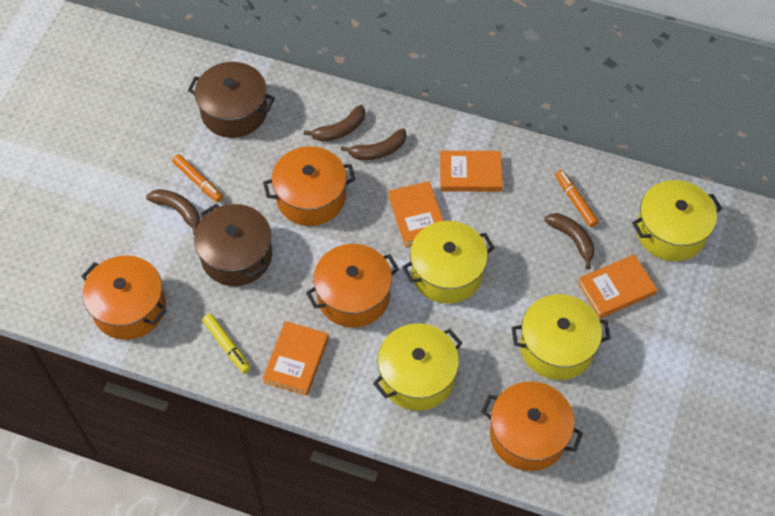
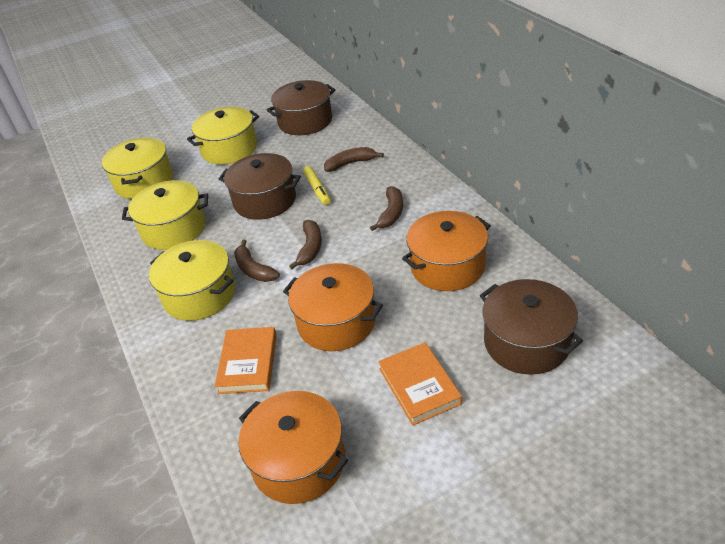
brown pot: [188,62,275,138] [194,203,272,286] = 2 -> [219,153,301,220] [267,80,335,135] [480,279,583,375] = 3
orange book: [262,321,329,396] [388,181,444,247] [440,151,503,192] [578,254,657,318] = 4 -> [215,327,277,394] [378,342,462,426] = 2
orange marker: [172,154,223,202] [555,170,599,227] = 2 -> none = 0
orange pot: [81,255,167,340] [263,146,356,226] [306,244,399,327] [481,381,583,471] = 4 -> [239,391,348,504] [283,263,383,351] [402,211,491,291] = 3

